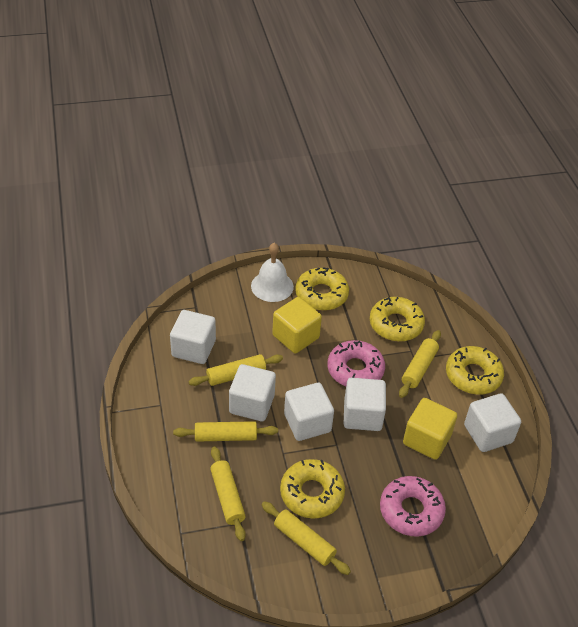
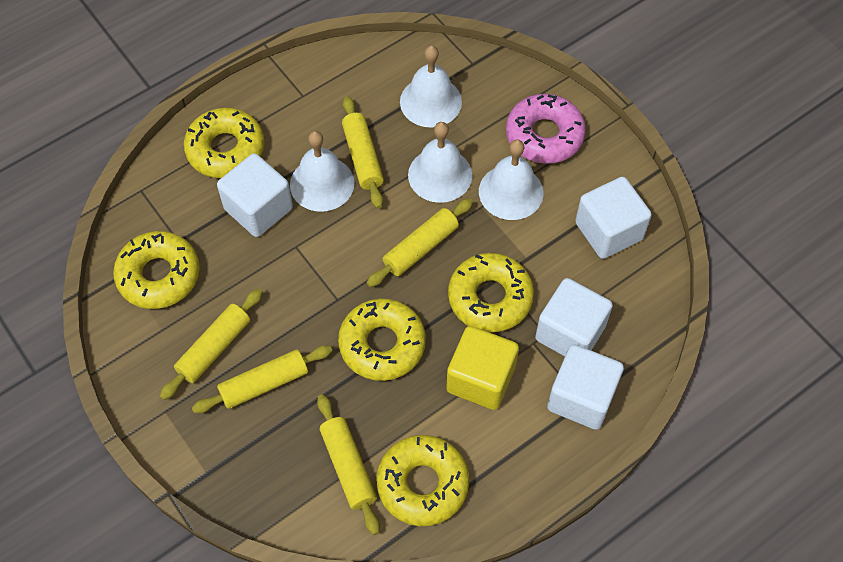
pink donut: [327,340,385,386] [380,476,446,536] = 2 -> [506,94,586,164] = 1
white bell: [251,243,294,302] = 1 -> [290,131,355,212] [400,46,462,128] [408,122,472,203] [479,139,543,220] = 4
white cube: [170,310,216,364] [229,364,276,421] [284,383,334,441] [344,378,386,431] [464,393,521,452] = 5 -> [217,153,293,237] [535,278,613,357] [547,344,624,430] [575,177,652,259] = 4
yellow cube: [272,297,322,354] [403,398,457,460] = 2 -> [446,326,519,410] = 1
yellow donut: [280,459,345,519] [295,267,349,311] [370,297,425,342] [446,346,504,395] = 4 -> [113,231,200,309] [184,107,264,178] [338,299,426,381] [376,435,469,526] [448,253,534,332] = 5

